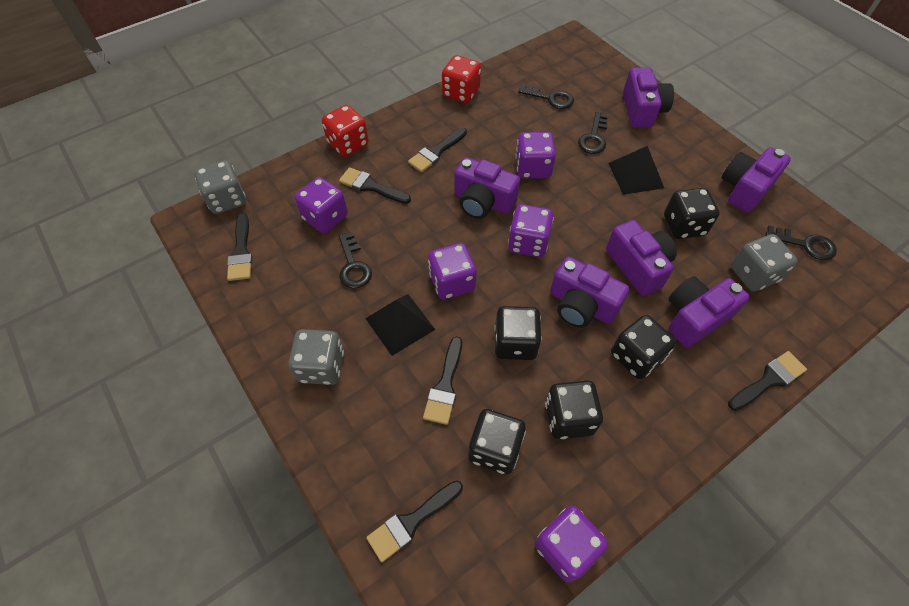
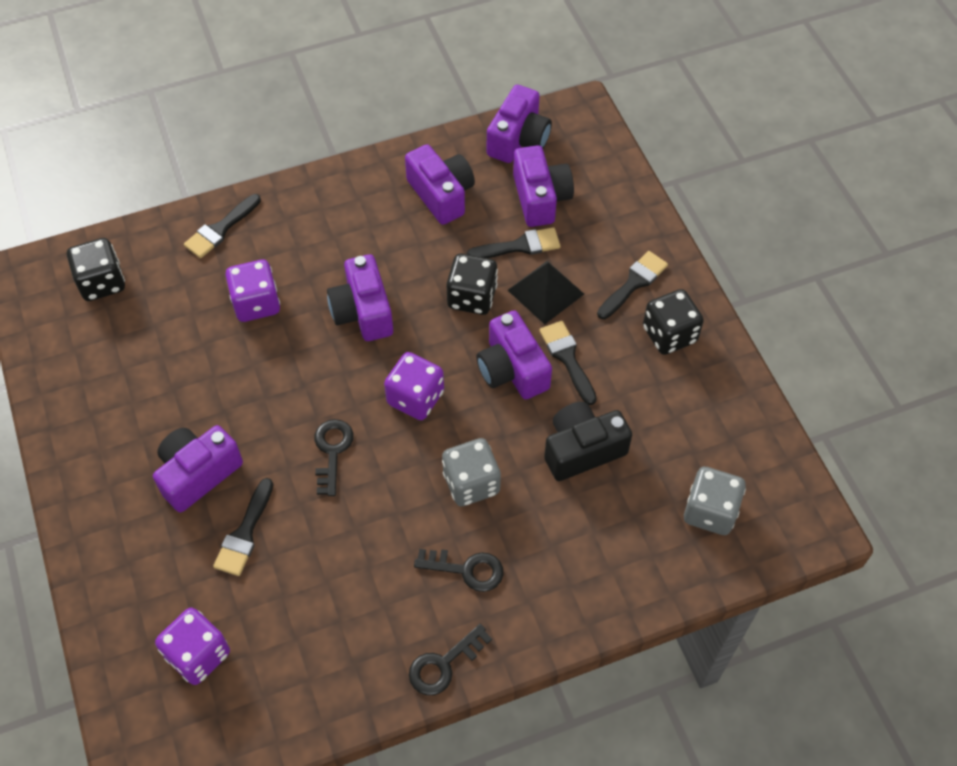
black brush: [227,213,253,281] [339,167,411,204] [366,480,463,562] [408,128,467,172] [423,336,462,425] [728,351,807,411] = 6 -> [184,194,261,258] [213,478,273,576] [467,227,560,258] [539,321,597,405] [597,251,668,319] = 5
black camera: none = 0 -> [544,402,632,481] = 1
black dice: [468,409,526,474] [494,306,542,360] [545,380,603,439] [611,315,676,379] [664,188,720,239] = 5 -> [67,238,125,301] [446,254,498,315] [643,289,704,355] = 3
black key: [339,232,372,289] [518,84,574,109] [578,112,608,154] [765,226,837,260] = 4 -> [314,419,354,496] [409,624,492,695] [414,549,504,592] = 3
black pyramid: [365,294,435,356] [608,146,664,195] = 2 -> [508,261,584,324] = 1
grey dice: [194,160,246,214] [288,329,344,385] [731,234,797,291] = 3 -> [442,438,501,507] [684,467,746,535] = 2
purple dice: [295,177,348,233] [428,243,477,300] [508,204,554,257] [515,132,556,179] [535,506,608,583] = 5 -> [155,608,230,685] [225,260,280,322] [384,352,444,420] = 3
red dice: [322,105,369,157] [442,55,481,103] = 2 -> none = 0

